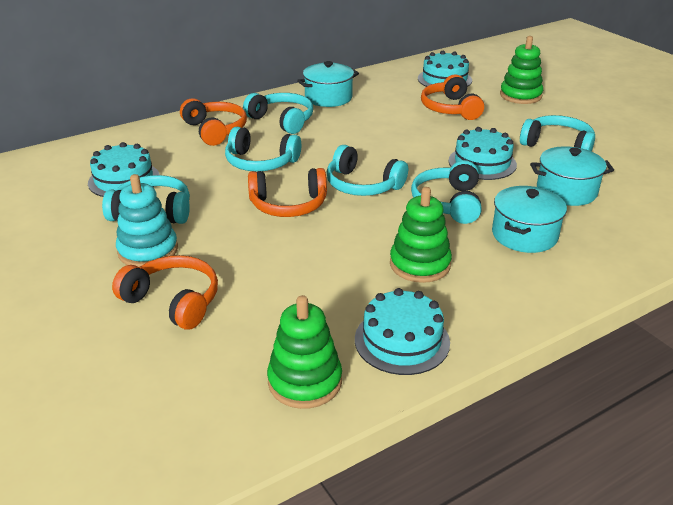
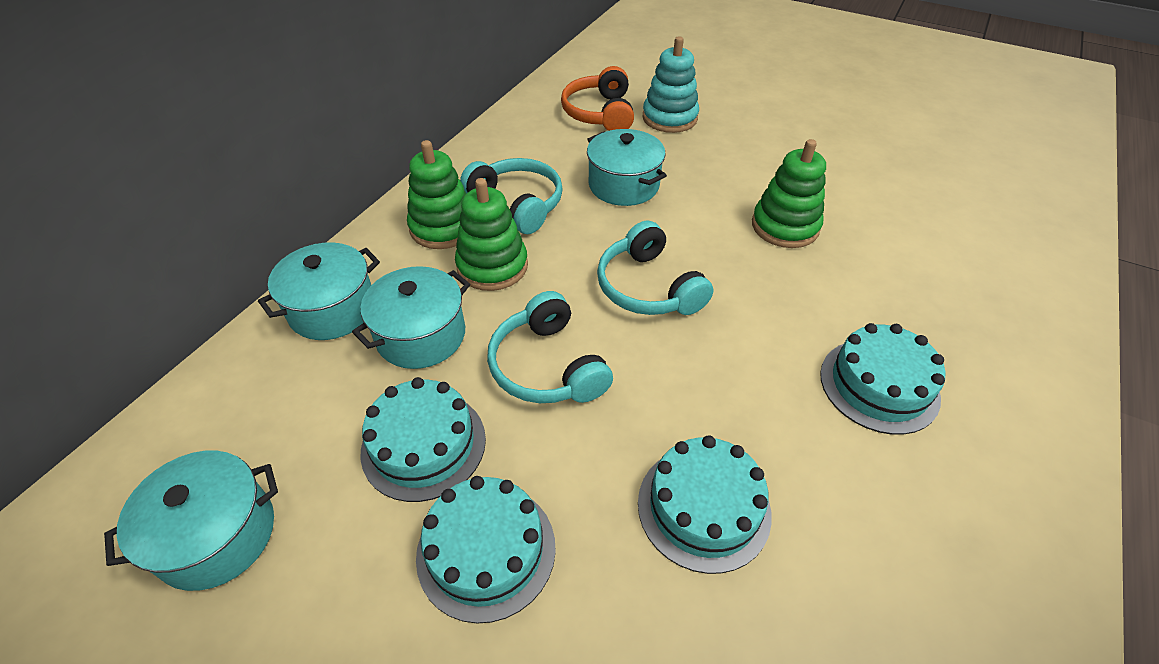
orange headphones: [112,255,218,329] [180,98,247,146] [248,168,327,217] [421,75,484,120] = 4 -> [561,66,634,131] = 1
turquoise headphones: [102,175,190,224] [225,127,301,171] [243,93,313,134] [326,145,408,196] [411,160,482,224] [520,115,595,152] = 6 -> [460,158,563,234] [487,291,613,403] [597,221,713,315] = 3
turquoise pot: [297,61,359,107] [492,186,567,253] [530,146,614,206] = 3 -> [104,450,278,591] [258,243,380,340] [352,266,470,369] [587,129,667,206] = 4

